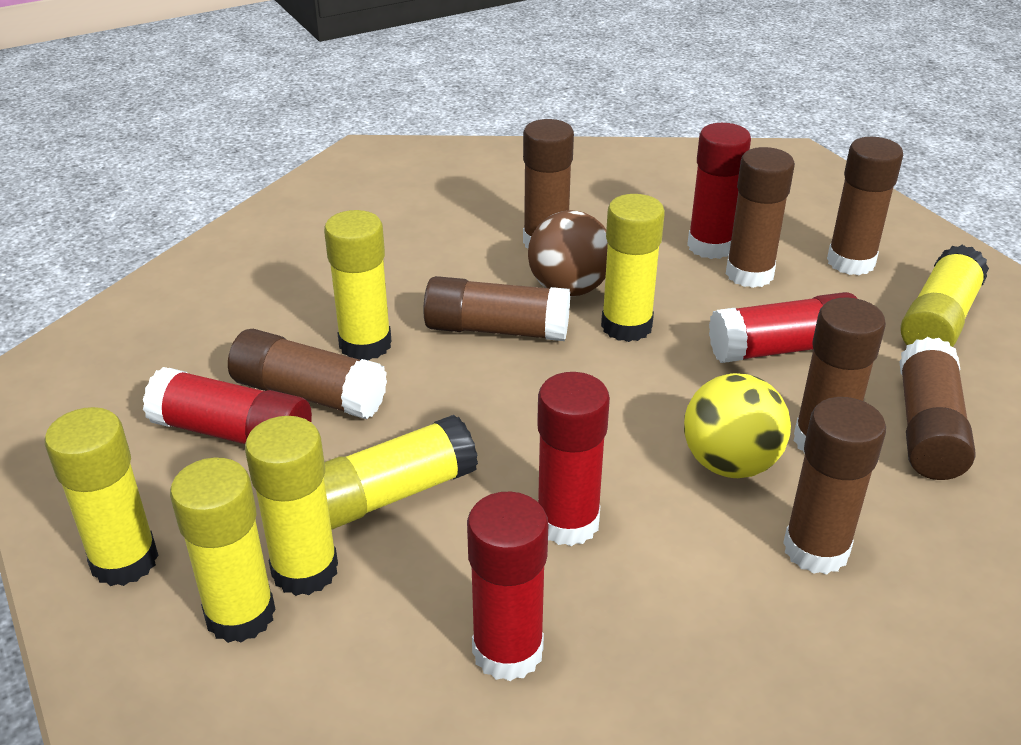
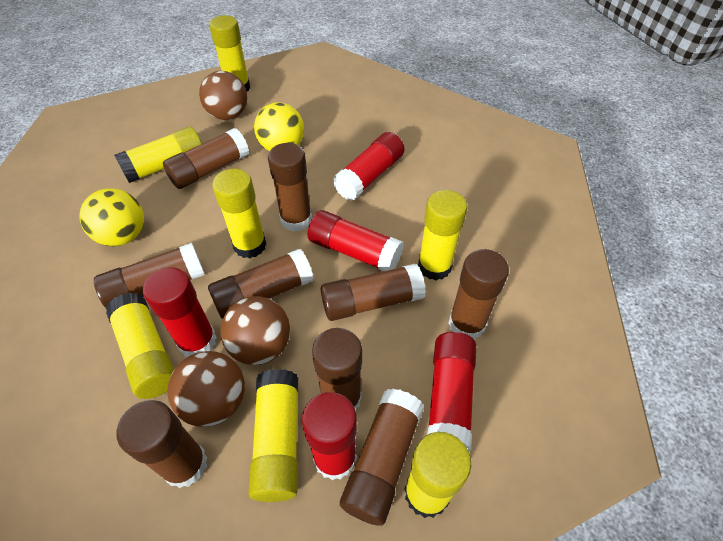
brown ball: [528,210,608,296] = 1 -> [168,351,245,427] [199,71,247,120] [220,296,290,365] = 3
brown glue stick: [228,329,387,419] [423,276,570,341] [523,119,574,248] [726,147,795,288] [783,397,886,575] [794,297,886,454] [827,137,903,275] [899,337,975,480] = 8 -> [94,243,205,308] [116,400,208,488] [163,128,249,189] [208,249,314,319] [268,143,312,232] [312,328,362,411] [321,264,426,321] [340,388,424,526] [449,249,509,340] = 9
yellow ball: [684,373,791,478] = 1 -> [79,188,144,246] [254,102,304,151] = 2

